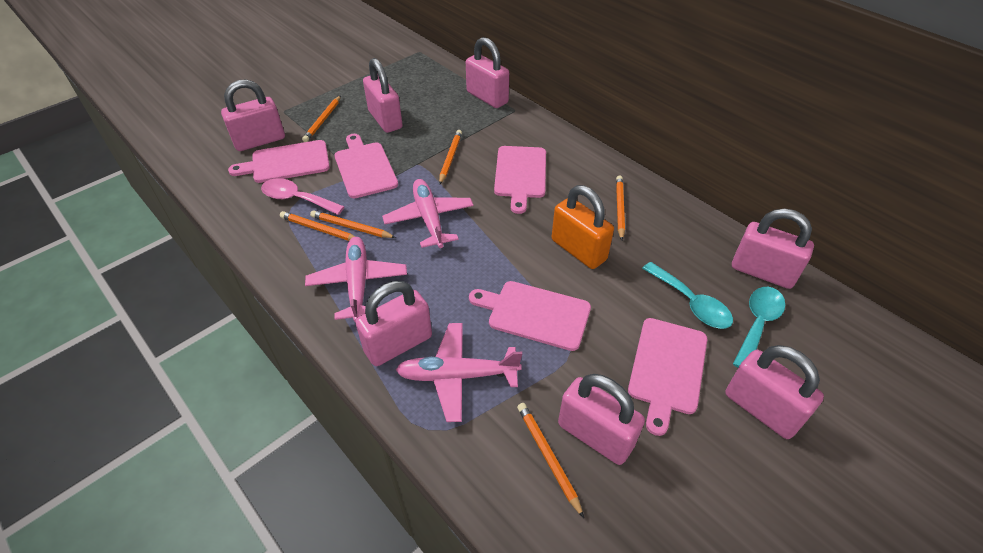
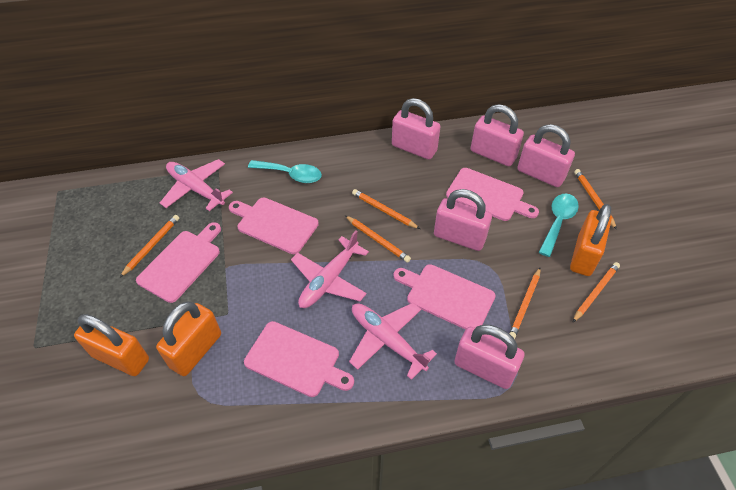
orange padlock: [552,185,614,269] = 1 -> [74,314,149,376] [156,302,221,376] [570,204,612,276] = 3
pink padlock: [221,79,285,151] [355,281,432,366] [363,58,403,133] [466,37,509,108] [558,374,645,465] [725,345,824,439] [732,209,814,289] = 7 -> [392,98,441,160] [434,189,492,251] [454,324,524,389] [471,104,524,166] [517,124,575,187] = 5
pink spoon: [261,178,345,215] = 1 -> none = 0

